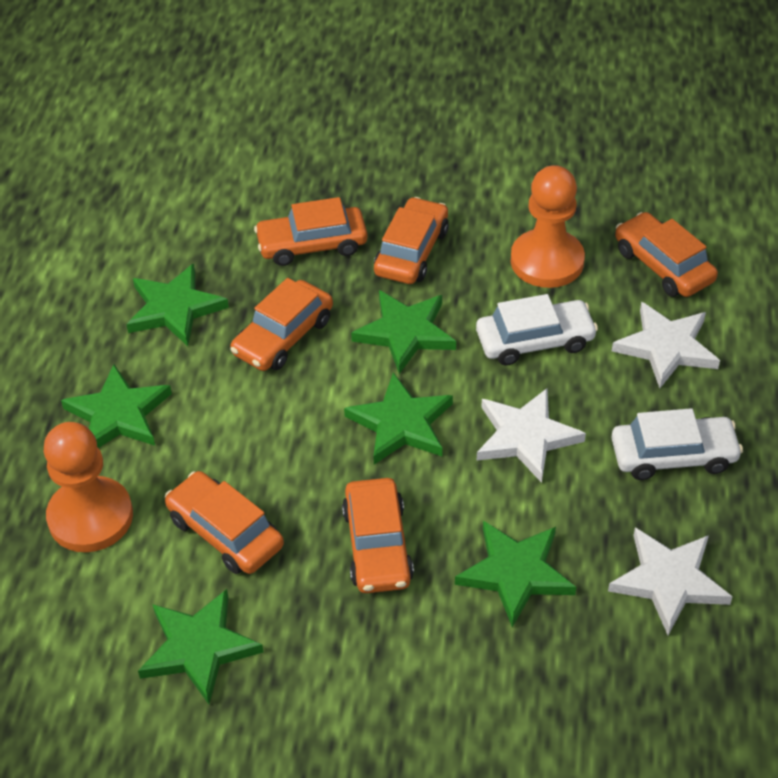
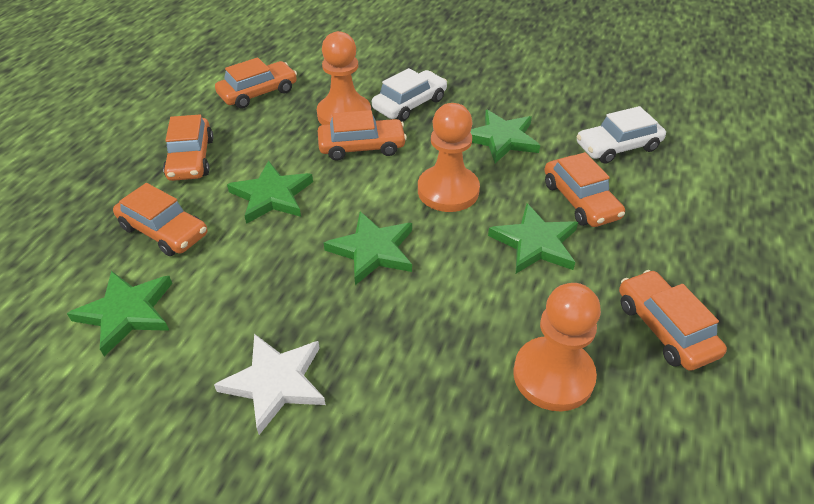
green star: [61,364,172,448] [126,263,229,346] [138,589,263,704] [344,373,453,464] [351,290,456,374] [455,521,576,627] = 6 -> [67,271,172,356] [227,160,313,224] [324,211,412,285] [470,110,540,163] [488,203,578,273] = 5
orange pawn: [44,422,133,552] [511,165,585,288] = 2 -> [317,31,371,125] [418,103,480,212] [513,283,601,411] = 3
white star: [477,388,586,483] [608,528,732,635] [612,302,720,388] = 3 -> [214,334,326,435] = 1

